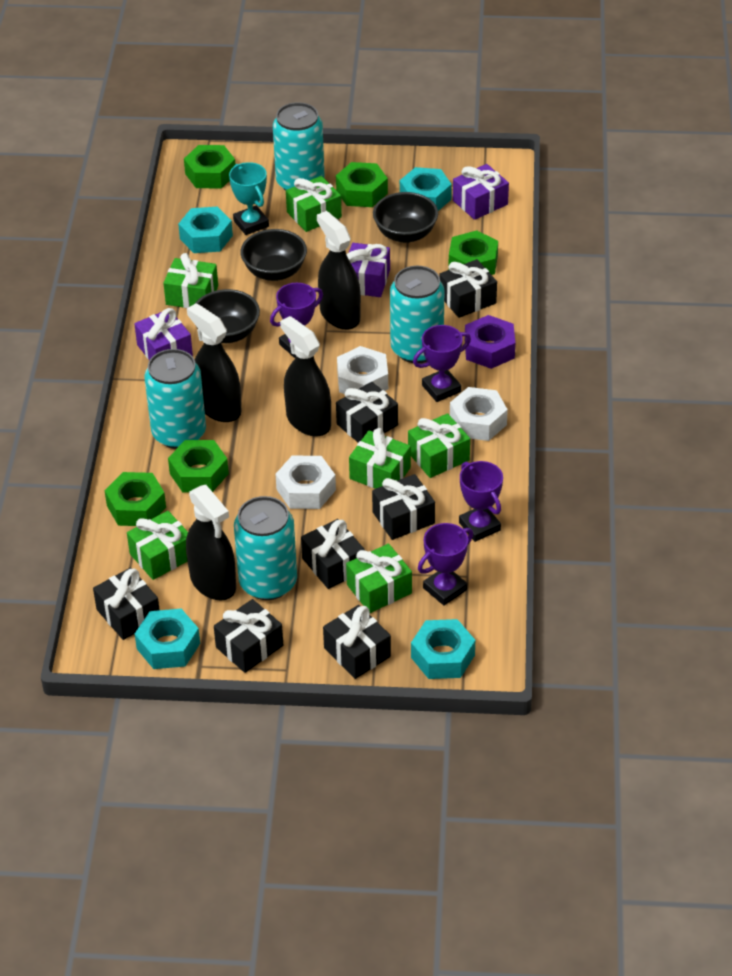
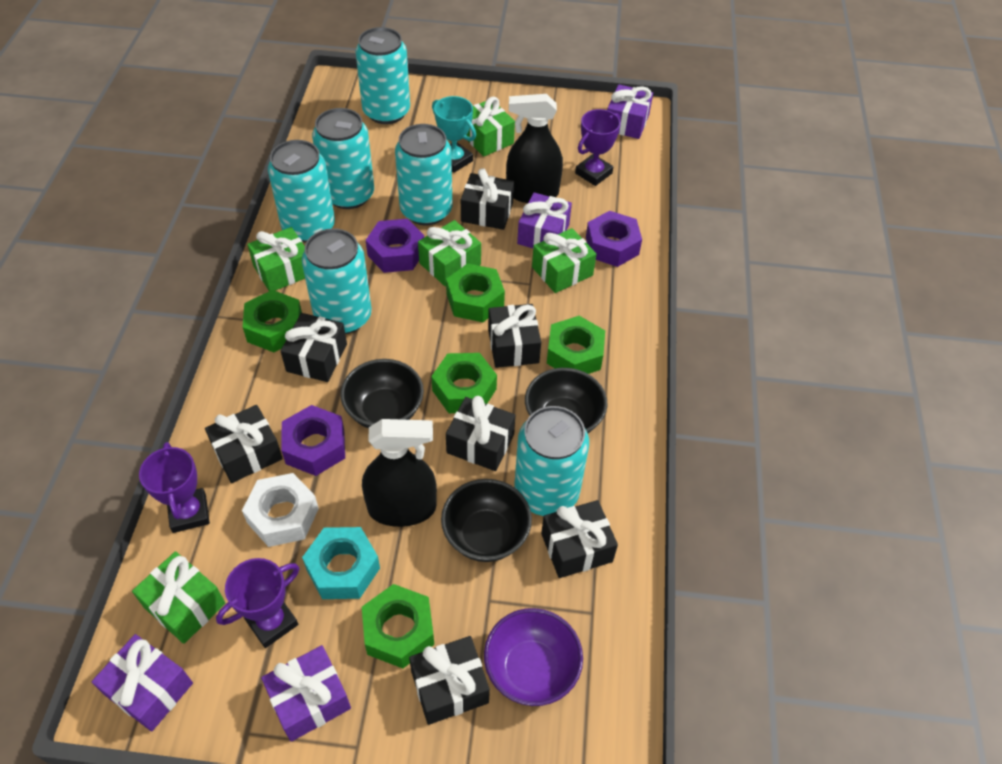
black spray bottle: [186,485,236,600] [187,303,241,422] [280,316,331,437] [317,211,361,330] = 4 -> [362,419,437,527] [506,94,563,203] = 2
green gift: [127,511,188,580] [163,253,218,308] [286,176,342,232] [346,544,412,613] [349,428,411,489] [408,413,470,478] = 6 -> [132,551,225,644] [247,227,305,291] [418,220,481,287] [466,97,515,157] [532,228,596,293] = 5
purple bowl: none = 0 -> [484,608,583,706] = 1
purple gift: [134,308,193,360] [347,243,390,297] [453,164,509,220] = 3 -> [92,634,193,731] [261,645,351,742] [517,193,572,248] [607,84,653,139] = 4
purple nut: [465,315,515,369] = 1 -> [281,405,345,476] [366,219,424,273] [586,211,642,267] = 3
purple trophy: [270,283,323,358] [413,325,471,402] [418,523,473,606] [459,461,503,542] = 4 -> [139,442,210,533] [216,558,299,648] [575,109,621,186] = 3
turquoise can: [144,349,206,449] [234,496,297,600] [273,102,325,191] [390,266,444,363] = 4 -> [268,140,335,243] [302,228,372,334] [312,108,374,209] [355,27,410,124] [395,124,452,225] [514,406,589,516] = 6
turquoise nut: [135,609,200,669] [178,207,233,253] [400,167,452,211] [411,619,475,679] = 4 -> [302,527,380,599] = 1
white nut: [275,456,336,509] [337,346,388,394] [450,387,508,441] = 3 -> [242,473,319,547] = 1

